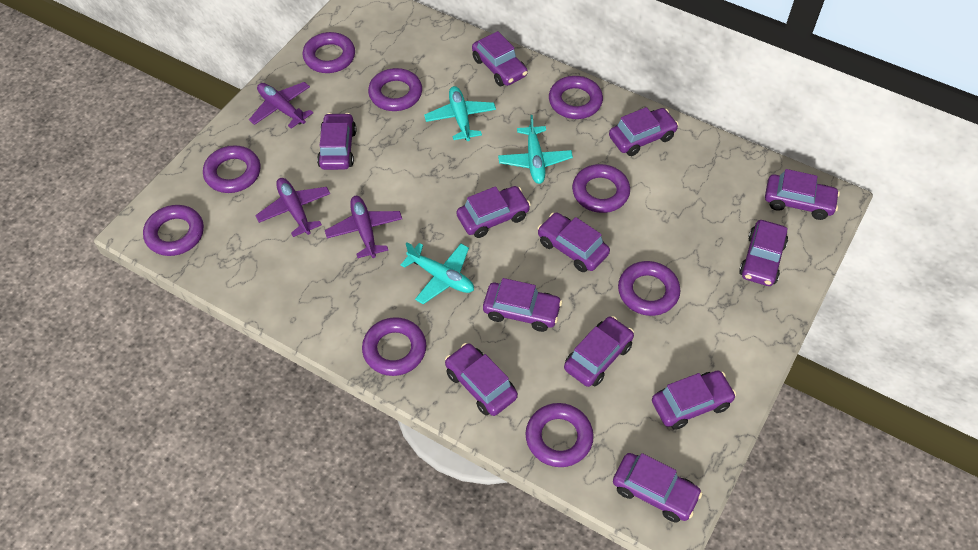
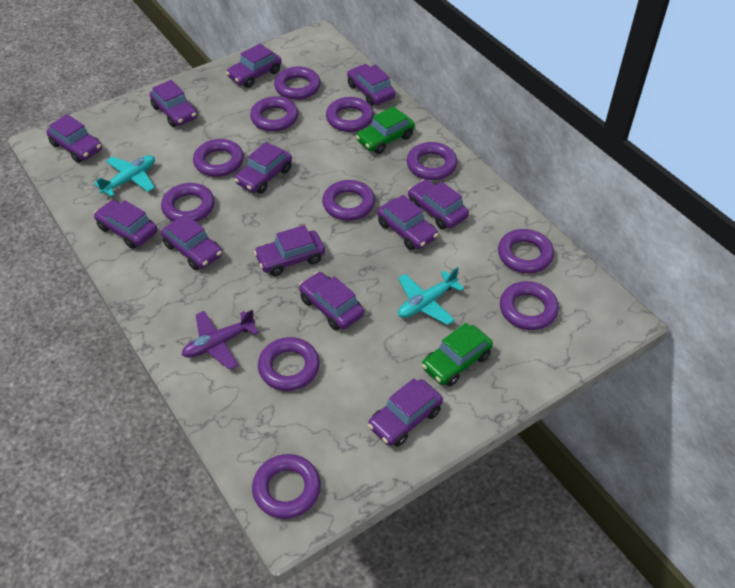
green car: none = 0 -> [356,106,415,154] [422,323,493,386] = 2
purple plane: [249,82,313,128] [255,178,330,237] [325,196,402,258] = 3 -> [182,310,259,370] = 1
purple ring: [143,205,204,256] [203,145,261,193] [303,32,355,73] [362,317,426,376] [368,68,422,111] [525,403,594,467] [549,76,603,119] [572,164,630,213] [618,261,680,316] = 9 -> [161,183,215,222] [193,139,244,177] [250,96,298,132] [252,454,321,519] [258,337,320,391] [274,67,321,100] [322,180,375,221] [326,97,374,132] [407,142,457,180] [498,229,554,273] [500,281,559,330] = 11
turquoise plane: [401,242,474,304] [424,86,496,141] [498,115,573,184] = 3 -> [94,155,155,197] [398,267,465,325] = 2

